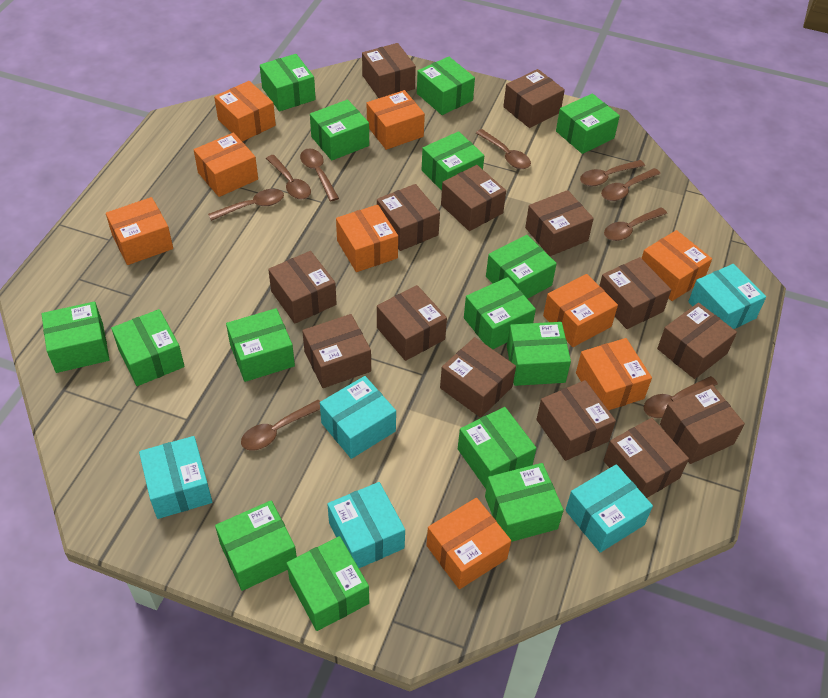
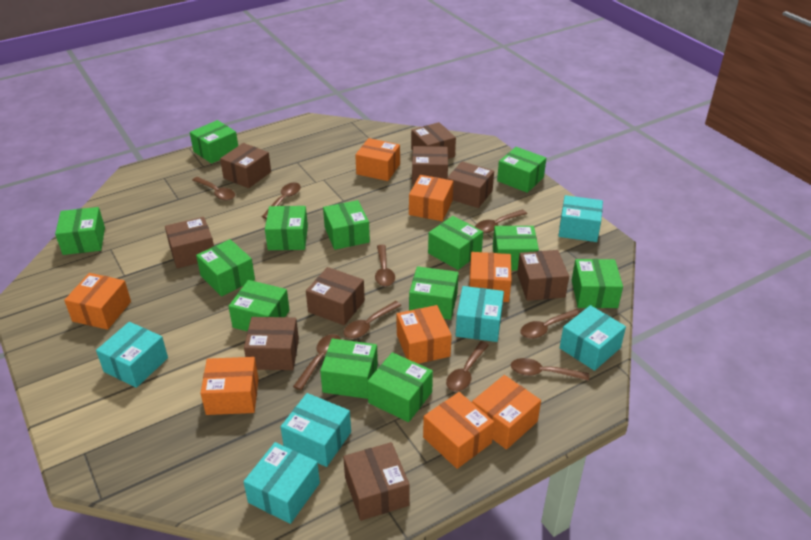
brown box: [268,251,337,324] [302,314,371,388] [362,43,416,98] [377,184,440,251] [377,285,447,361] [440,337,516,418] [441,165,506,231] [503,69,565,128] [525,190,594,256] [537,380,616,461] [599,257,671,329] [603,418,689,498] [657,303,737,379] [660,385,745,464] = 14 -> [165,217,214,268] [220,143,271,188] [244,317,299,370] [306,267,365,325] [343,442,410,521] [411,122,456,159] [412,146,448,184] [447,161,494,208] [517,250,569,301] = 9
green box: [42,301,110,373] [111,309,185,386] [215,500,297,591] [226,308,295,382] [260,54,316,111] [287,536,369,631] [310,99,369,160] [417,56,475,115] [422,131,484,190] [458,407,536,489] [464,277,536,349] [485,463,564,542] [486,235,557,299] [507,322,571,386] [556,93,620,154] = 15 -> [55,207,105,255] [190,120,238,164] [196,239,255,296] [228,280,290,331] [265,206,308,250] [320,338,378,399] [323,200,370,250] [367,352,433,422] [409,266,459,320] [428,216,483,270] [493,226,539,271] [497,147,546,193] [572,259,623,308] = 13
orange box: [106,197,173,265] [194,133,258,197] [214,81,276,142] [336,205,398,272] [367,90,425,150] [426,498,511,589] [543,274,618,347] [576,338,652,410] [641,230,712,301] = 9 -> [64,273,131,330] [201,357,259,415] [355,138,400,181] [396,305,452,364] [409,175,453,221] [423,392,494,469] [469,252,512,302] [472,375,541,450] = 8
turquoise box: [139,436,212,519] [320,376,396,459] [327,482,405,568] [565,464,653,553] [688,264,766,329] = 5 -> [96,322,168,388] [243,442,320,524] [280,393,351,467] [456,286,504,342] [558,195,603,242] [560,305,626,371] = 6

